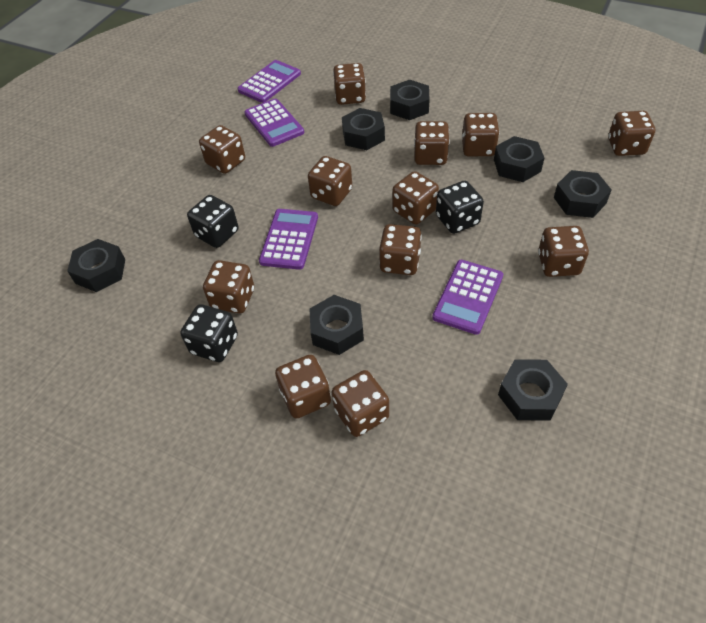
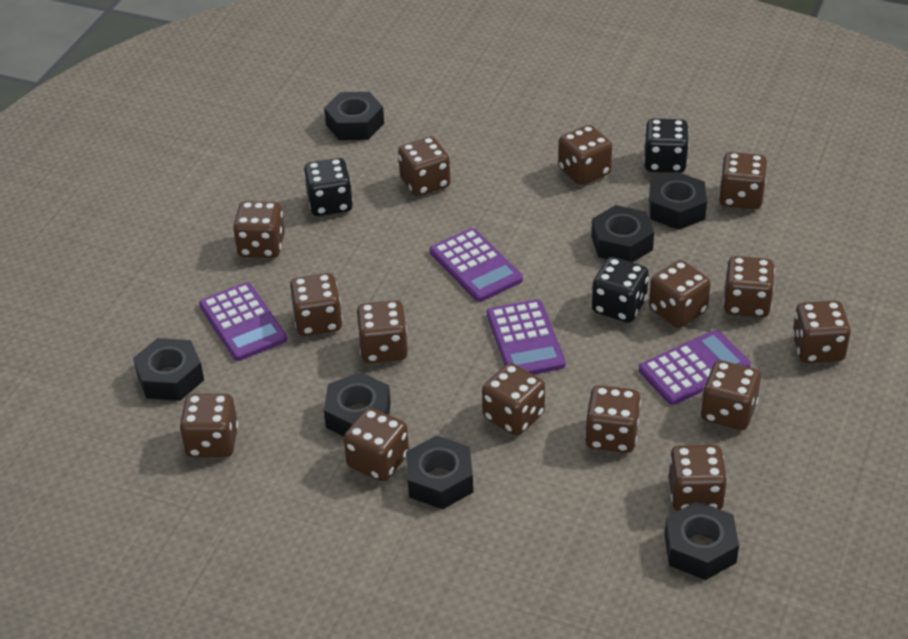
brown dice: [199,125,245,174] [203,260,254,313] [275,355,331,418] [308,156,352,206] [332,370,389,437] [333,63,366,105] [379,224,422,275] [393,171,439,224] [414,121,450,165] [462,113,499,156] [538,226,589,277] [608,111,655,156] = 12 -> [179,394,238,457] [233,201,285,258] [290,273,343,336] [344,408,409,481] [356,300,408,363] [398,136,451,196] [482,363,545,436] [558,125,612,185] [585,385,641,453] [649,260,711,328] [669,445,727,511] [701,360,761,430] [719,152,767,209] [723,256,775,317] [792,301,851,363] = 15

